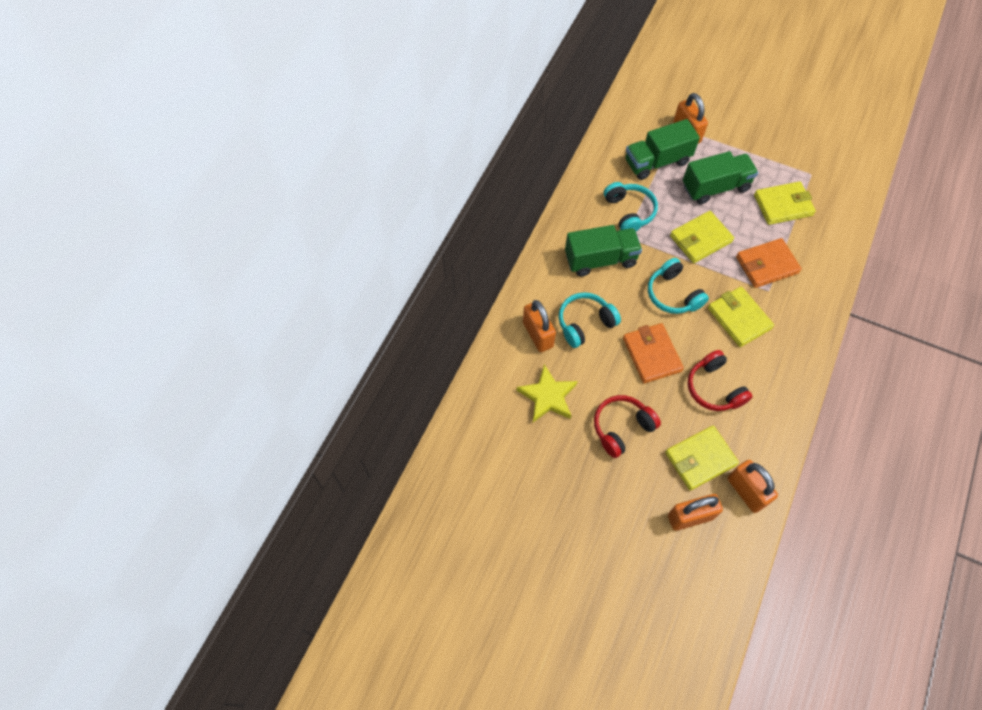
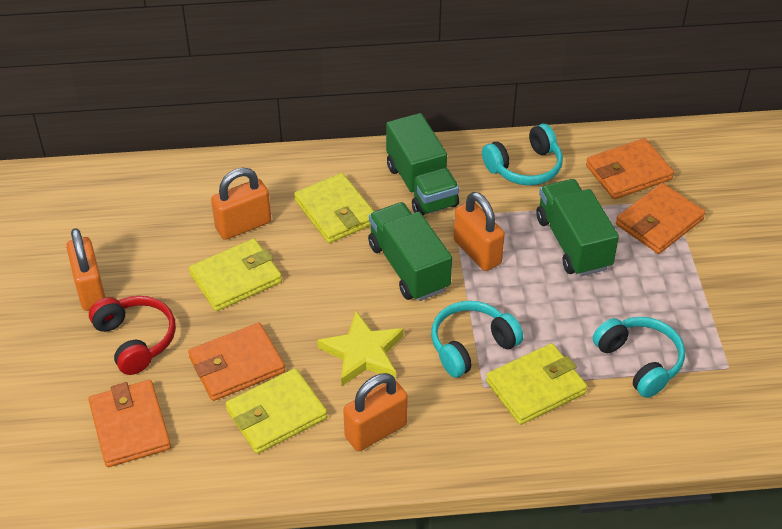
orange wallet: [623,323,684,383] [736,238,802,288] = 2 -> [88,380,171,467] [188,323,285,401] [586,138,674,199] [616,183,706,254] = 4
red headphones: [594,395,661,458] [688,350,752,411] = 2 -> [89,296,176,375] = 1

